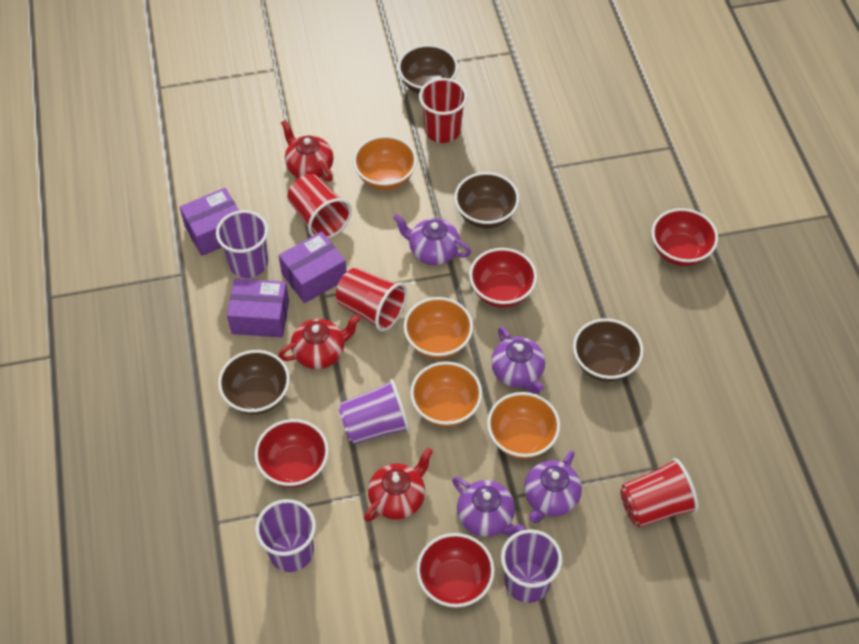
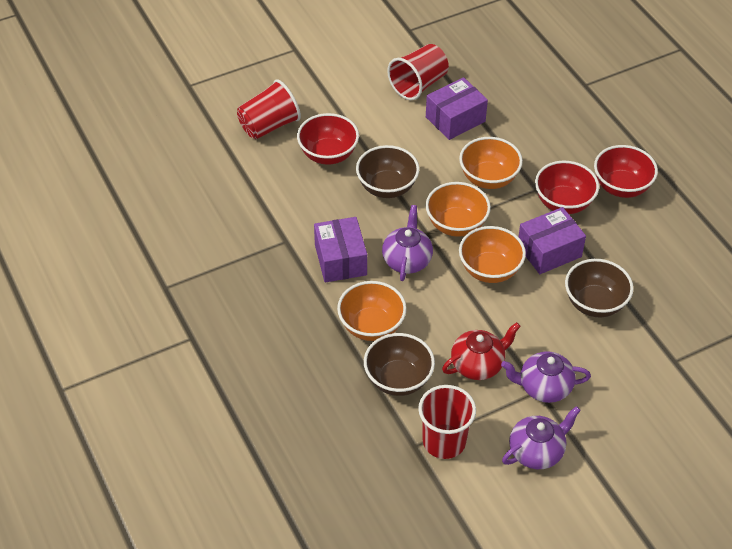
brown bowl: [218,350,290,415] [398,44,458,94] [454,172,519,229] [573,318,644,382] = 4 -> [356,145,419,198] [364,333,435,396] [565,259,634,317] = 3
purple cup: [216,210,268,278] [255,499,316,572] [338,379,410,444] [501,529,562,603] = 4 -> none = 0
purple teapot: [393,214,471,265] [452,477,527,537] [491,327,545,394] [524,451,582,523] = 4 -> [382,205,433,281] [501,351,591,403] [502,406,581,469] = 3
red bowl: [254,419,329,488] [416,533,495,608] [469,248,537,308] [652,208,718,266] = 4 -> [297,113,359,165] [535,161,599,214] [594,145,658,198] = 3
red cup: [287,174,352,239] [336,268,407,331] [419,78,467,143] [620,458,699,527] = 4 -> [237,79,301,139] [387,44,449,100] [418,385,476,459] = 3
red teapot: [278,315,361,369] [281,120,334,182] [364,448,433,522] = 3 -> [442,322,521,380] = 1

